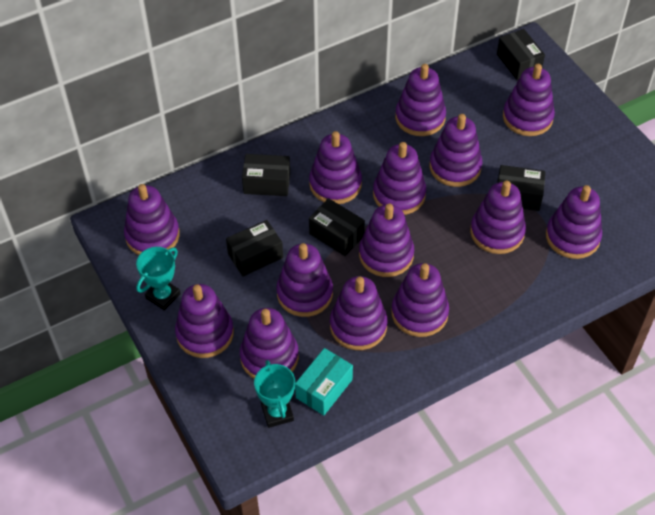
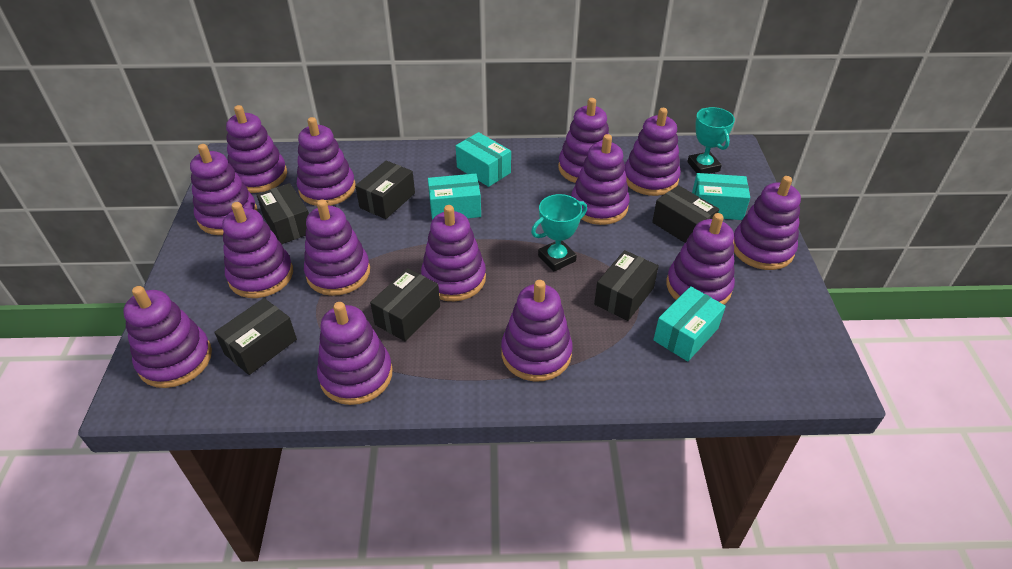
black box: [226,220,283,277] [242,154,290,196] [309,198,365,256] [497,29,545,81] [497,165,545,211] = 5 -> [214,298,297,375] [257,183,309,244] [355,160,415,219] [370,268,440,341] [594,250,659,321] [652,185,719,243] = 6
turquoise box: [295,348,353,415] = 1 -> [428,174,481,220] [456,132,511,187] [653,286,726,361] [692,173,750,220] = 4

